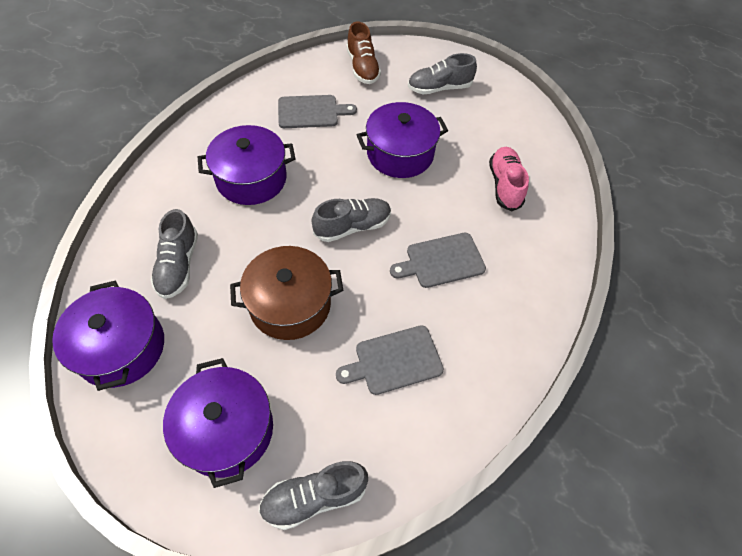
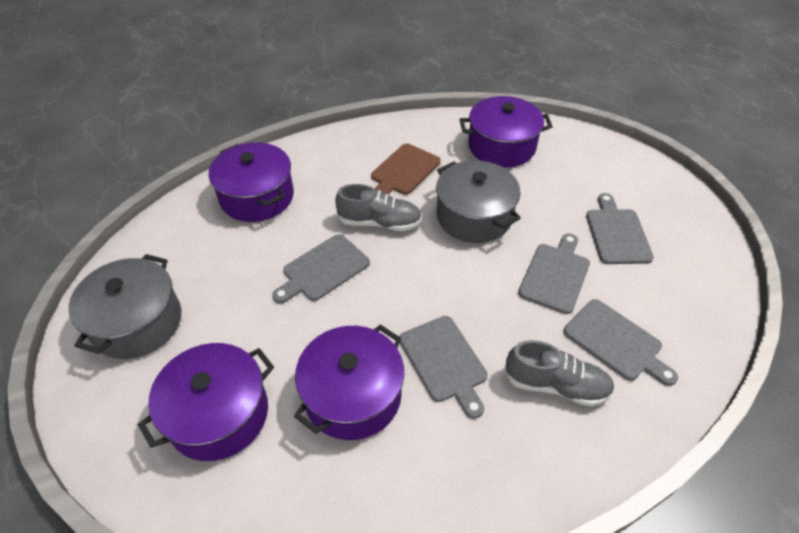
brown cutting board: none = 0 -> [371,143,441,195] = 1
brown pot: [230,246,343,340] = 1 -> none = 0
brown shoe: [346,22,381,84] = 1 -> none = 0
grey cutting board: [278,95,357,128] [336,325,444,395] [390,233,486,288] = 3 -> [272,234,370,303] [400,316,488,419] [518,233,590,314] [564,299,678,386] [586,193,654,264] = 5
grey pot: none = 0 -> [68,254,181,359] [436,160,521,243] = 2
grey shoe: [151,209,198,299] [259,461,368,530] [312,198,391,242] [408,53,477,95] = 4 -> [335,184,422,231] [504,340,615,406] = 2
pink shoe: [489,147,529,211] = 1 -> none = 0

